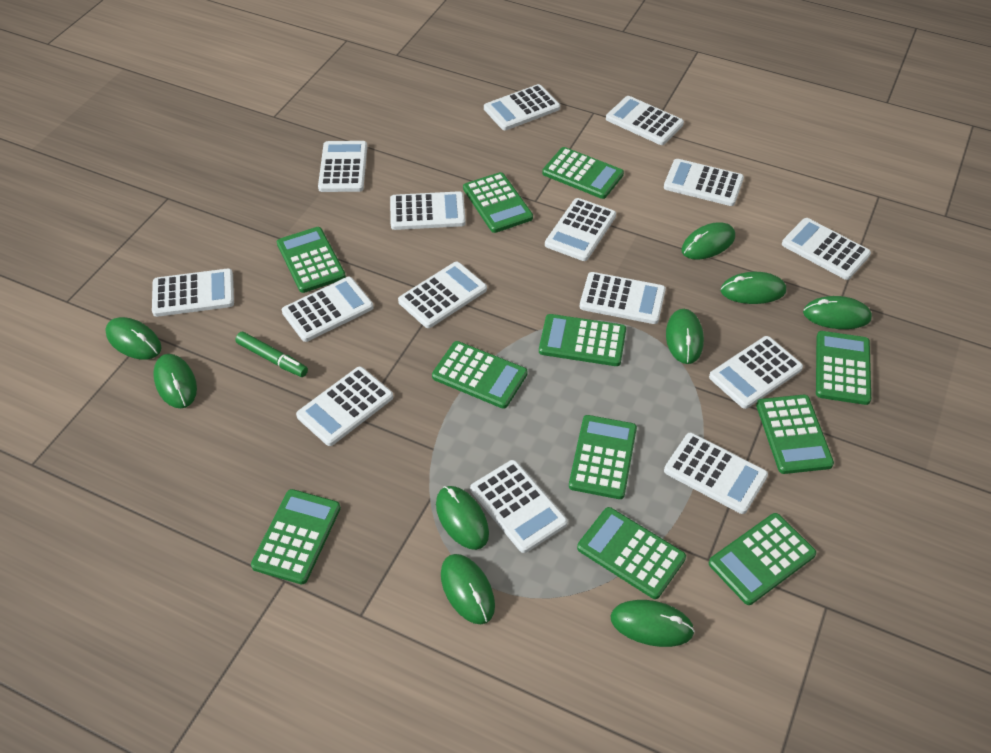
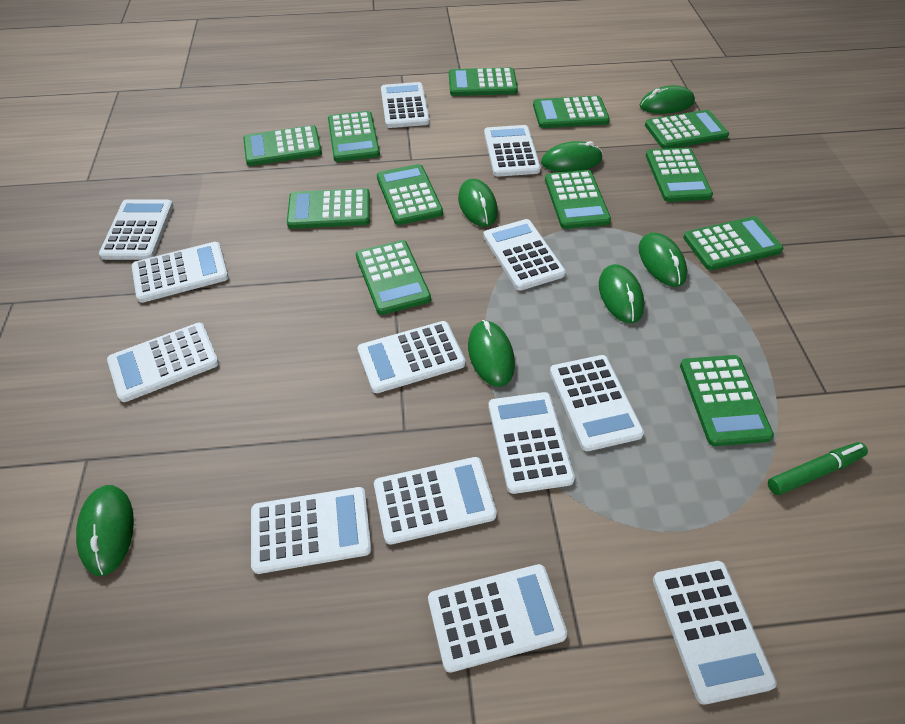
green calculator: [251,489,341,584] [277,227,346,293] [432,341,528,409] [463,172,533,233] [539,314,626,366] [542,147,624,199] [569,415,637,499] [577,507,686,599] [709,513,816,605] [756,395,834,474] [816,331,871,405] = 11 -> [243,125,322,166] [287,188,370,229] [328,111,380,162] [356,240,431,315] [377,164,443,225] [449,67,518,96] [533,96,610,128] [545,170,611,229] [645,110,729,149] [646,147,713,202] [680,355,774,446] [683,216,783,270] = 12
green mouse: [105,317,162,360] [153,354,197,409] [436,486,489,550] [441,554,495,624] [610,600,695,647] [666,309,704,364] [681,222,735,259] [721,272,786,304] [803,296,872,329] = 9 -> [76,485,134,576] [458,179,498,227] [468,320,515,387] [541,141,603,172] [599,264,644,323] [639,233,687,287] [640,85,695,114] = 7
white calculator: [152,269,234,317] [282,277,373,342] [296,367,393,446] [318,141,367,192] [390,191,466,230] [398,262,487,328] [470,460,568,553] [484,84,560,130] [545,198,616,261] [579,272,666,324] [606,96,684,145] [664,159,744,206] [664,433,768,514] [709,336,803,409] [782,218,871,280] = 15 -> [99,199,173,260] [107,323,219,402] [132,242,229,303] [251,487,372,574] [357,321,466,393] [374,457,497,545] [381,82,430,128] [428,564,567,673] [483,219,566,291] [484,125,541,177] [488,392,575,494] [550,355,644,451] [653,561,777,705] = 13

